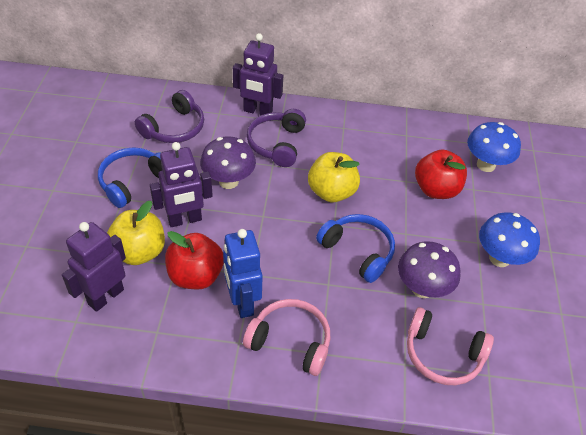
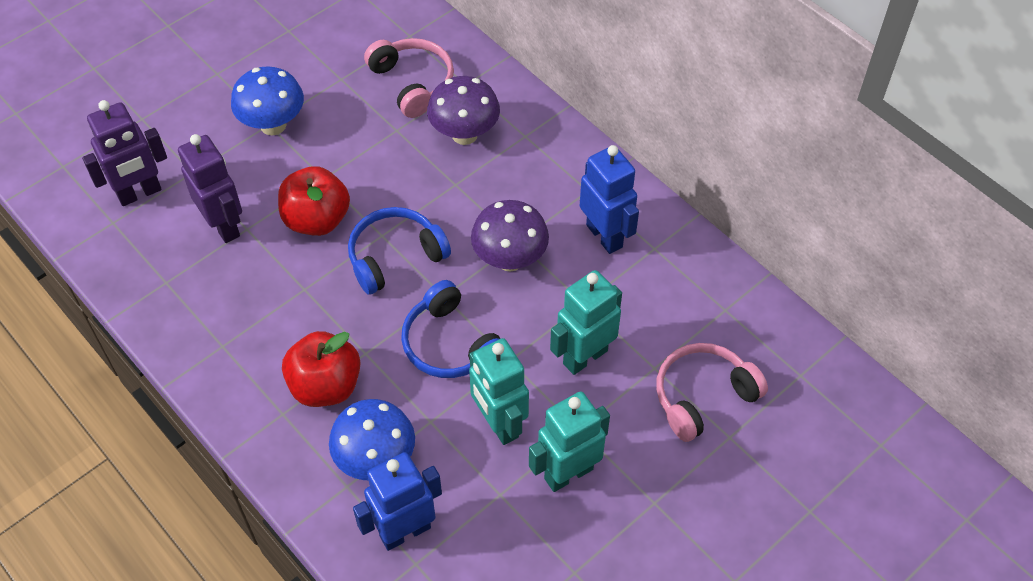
blue robot: [223,229,263,318] = 1 -> [353,452,442,551] [580,145,639,254] = 2
purple headphones: [135,90,204,143] [247,109,306,167] = 2 -> none = 0
purple robot: [62,222,126,312] [150,142,213,227] [233,33,283,115] = 3 -> [82,100,167,206] [178,134,242,243] = 2
turquoise robot: none = 0 -> [469,338,529,445] [529,391,610,492] [550,270,622,375] = 3
yellow apple: [107,201,165,265] [308,152,360,202] = 2 -> none = 0

